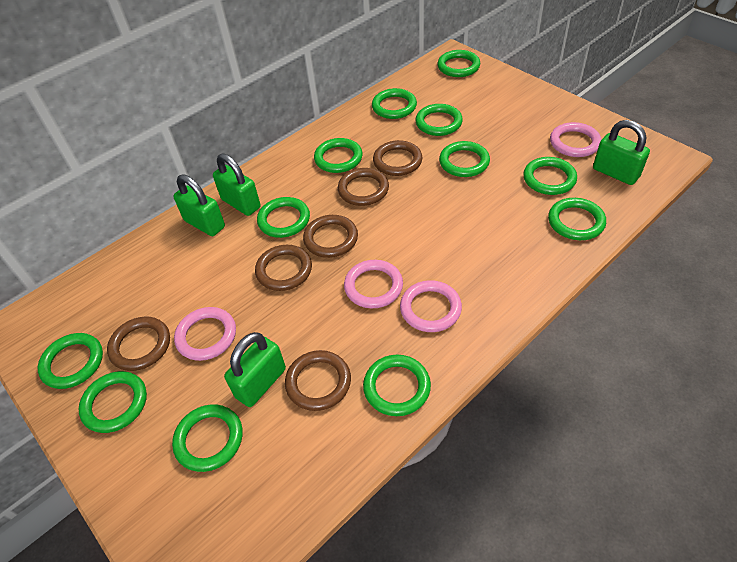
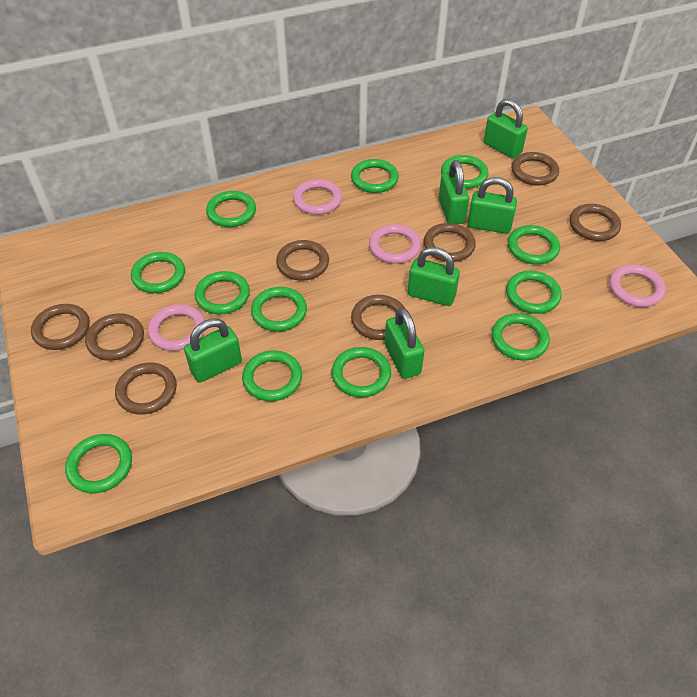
brown ring: [107,317,170,371] [255,245,312,291] [285,350,351,411] [303,215,358,258] [338,168,389,206] [373,140,423,176] = 6 -> [31,304,90,350] [85,313,144,361] [115,363,177,415] [276,240,329,281] [351,295,405,340] [424,223,476,262] [511,152,559,186] [569,204,621,241] = 8
green padlock: [173,174,225,236] [213,153,261,216] [224,332,286,407] [593,120,650,185] = 4 -> [184,319,242,383] [385,308,424,379] [408,247,460,306] [439,160,469,224] [468,177,517,234] [484,99,528,158] = 6

